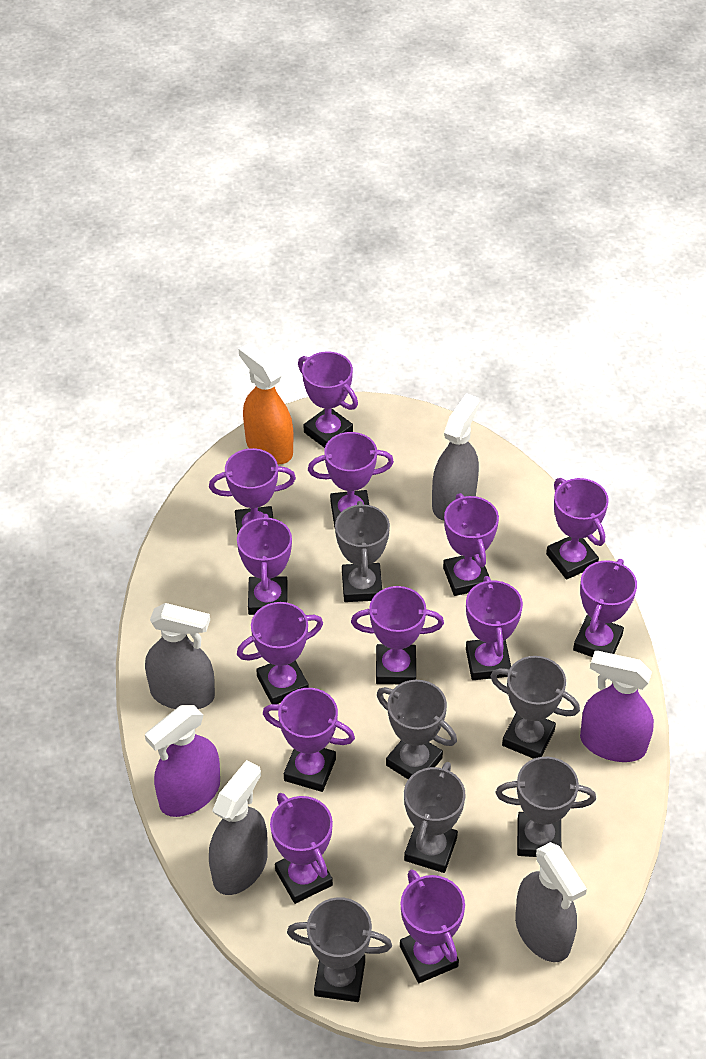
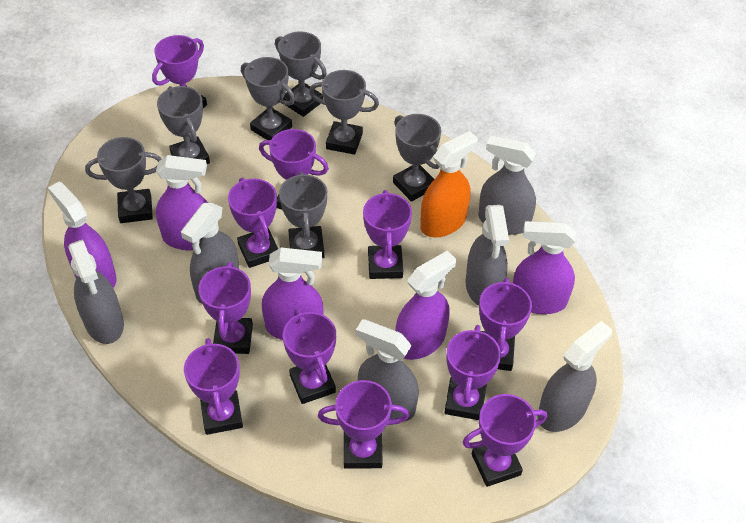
grey spray bottle: [145,603,215,709] [209,760,267,895] [432,393,480,520] [515,842,587,962] = 4 -> [68,240,124,344] [181,203,239,304] [356,319,419,422] [465,205,509,306] [478,136,536,235] [538,321,612,432] = 6
grey trophy: [287,897,392,1002] [335,501,390,602] [377,680,457,779] [404,762,466,873] [490,656,580,759] [496,757,596,857] = 6 -> [85,137,161,223] [157,86,210,164] [241,57,295,140] [275,31,327,117] [279,172,327,258] [309,70,379,155] [393,114,441,202] = 7
purple spray bottle: [145,705,220,817] [580,651,654,762] = 2 -> [48,182,117,288] [156,155,208,250] [262,247,324,340] [395,251,456,360] [513,221,575,314] = 5
purple trophy: [209,448,296,535] [237,514,292,615] [237,602,323,704] [263,688,355,792] [270,793,333,904] [298,352,358,448] [308,432,394,527] [351,586,444,684] [400,869,465,983] [443,493,499,596] [466,576,523,680] [546,478,609,579] [573,559,637,657] = 13 -> [152,35,207,108] [184,338,243,435] [198,262,253,354] [228,177,278,268] [259,129,329,209] [283,309,336,404] [318,380,409,469] [363,190,412,279] [444,325,501,420] [462,394,547,487] [479,278,532,371] = 11

